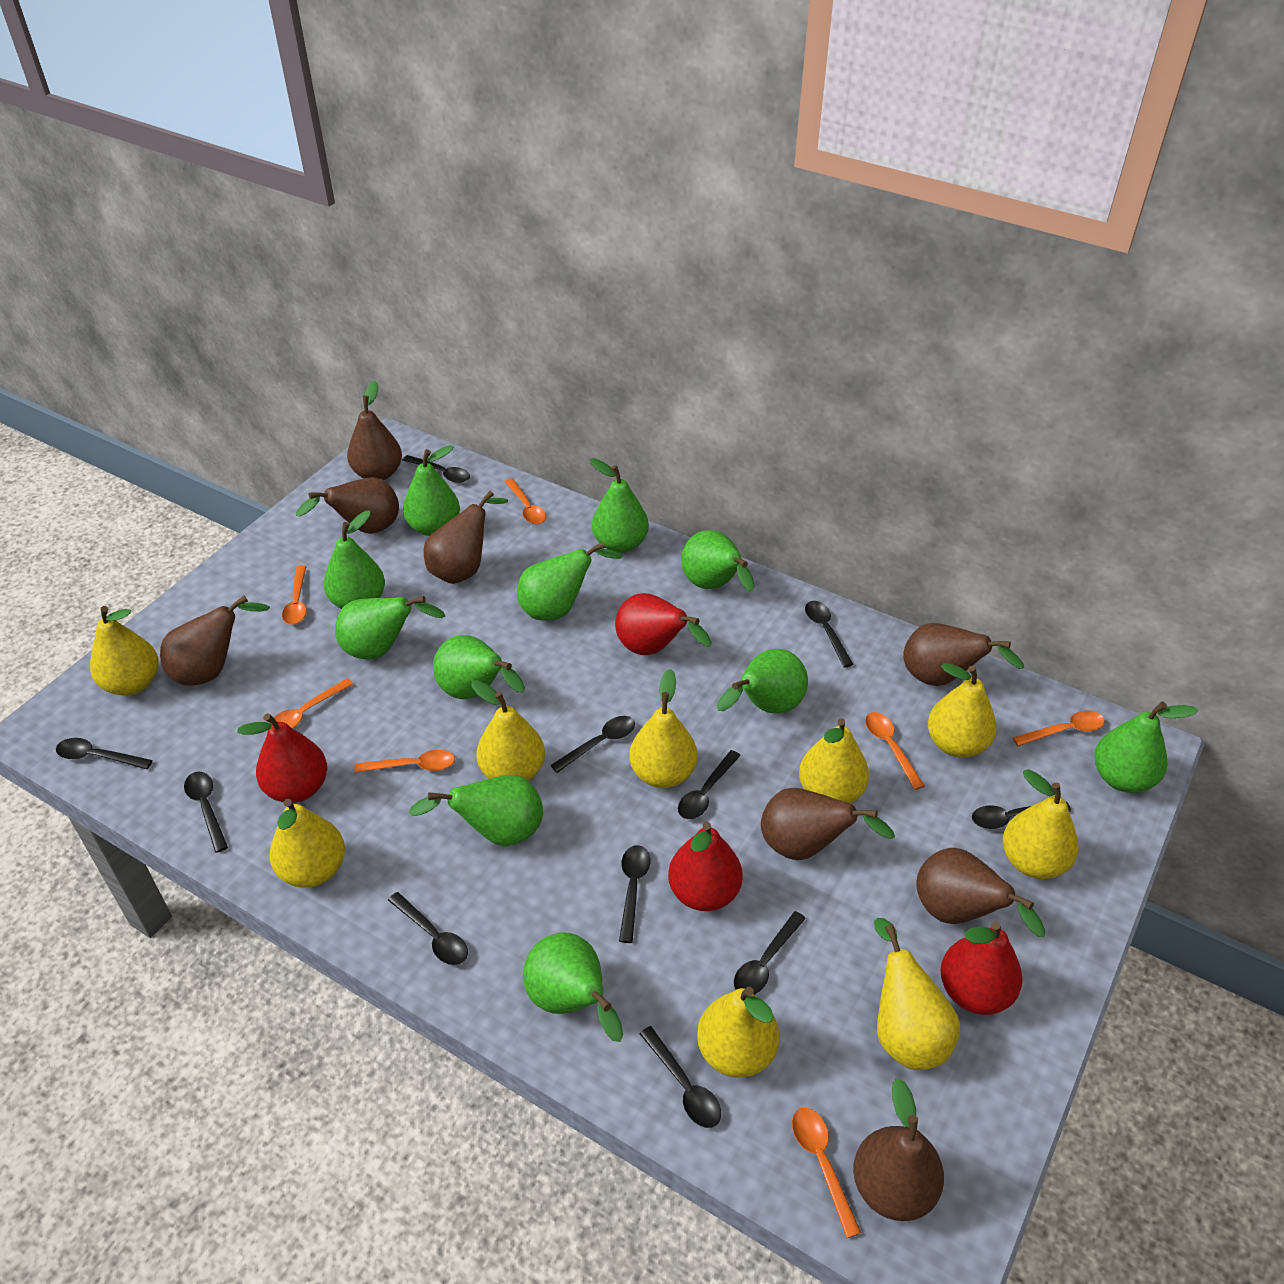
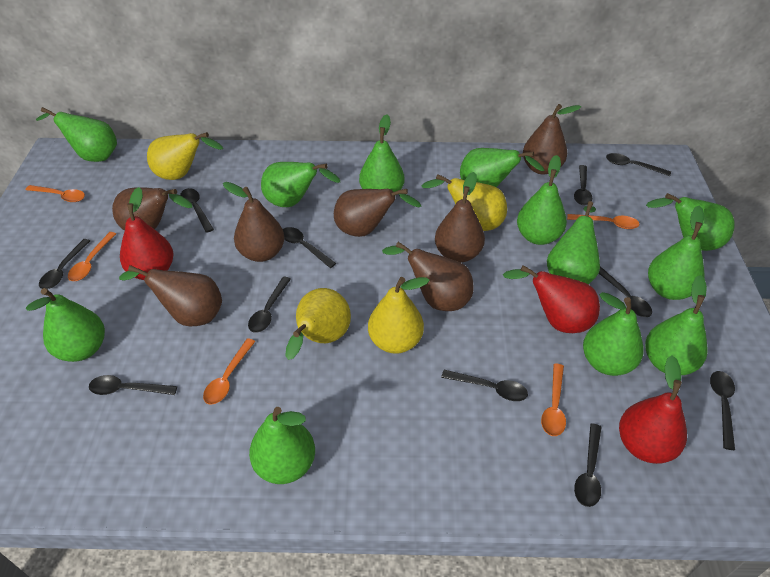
brown pear: [160,596,270,686] [296,477,399,534] [347,381,402,480] [424,491,508,584] [761,788,895,860] [853,1078,944,1221] [903,623,1024,686] [916,848,1045,937] = 8 -> [112,187,192,231] [119,265,222,326] [223,182,284,262] [334,189,421,237] [382,242,474,311] [435,172,485,263] [523,104,581,175] = 7
green pear: [324,511,385,609] [335,596,445,660] [403,445,460,536] [409,775,543,846] [433,635,525,699] [517,542,623,621] [523,932,623,1042] [590,458,649,553] [681,530,754,592] [717,649,808,714] [1094,702,1198,793] = 11 -> [26,288,105,362] [36,107,117,162] [249,407,315,484] [261,162,340,207] [359,115,404,196] [460,148,545,187] [517,155,567,245] [547,201,600,284] [583,292,644,376] [645,275,708,376] [646,193,735,251] [648,206,705,300] = 12
orange spoon: [270,678,353,729] [282,565,307,625] [354,749,455,773] [504,478,546,525] [792,1108,861,1238] [865,712,925,790] [1013,710,1105,747] = 7 -> [25,185,85,202] [68,232,116,281] [203,338,255,405] [541,364,566,436] [567,214,639,229] = 5
red pear: [237,713,327,803] [615,593,712,655] [668,822,743,911] [941,921,1023,1015] = 4 -> [120,187,174,280] [503,265,600,333] [619,356,687,464] = 3
yellow pear: [90,606,158,696] [269,799,345,888] [471,680,545,781] [629,669,698,788] [697,986,780,1078] [799,718,869,803] [874,918,960,1070] [928,663,997,758] [1003,769,1079,879] = 9 -> [147,132,223,180] [285,288,351,360] [368,277,430,354] [422,174,507,231] = 4

